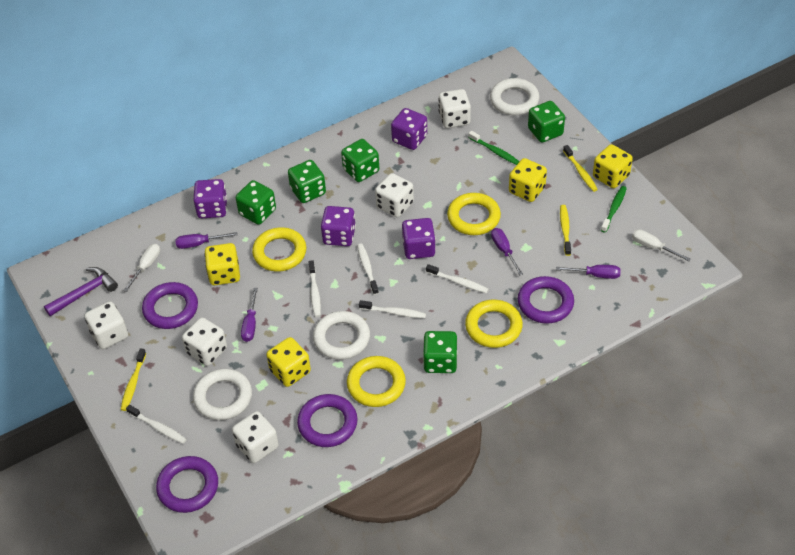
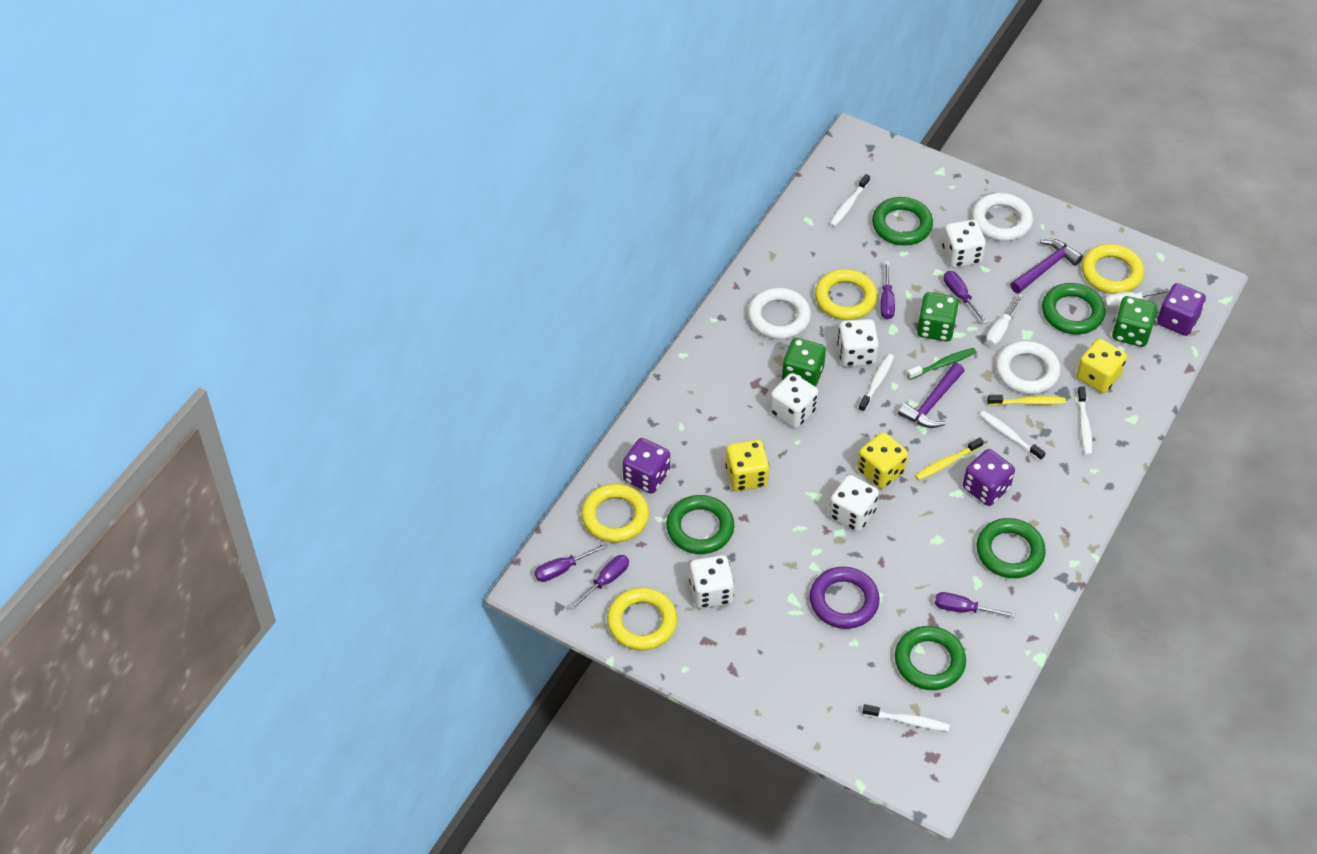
green dice: [236,180,276,225] [288,160,326,203] [341,139,379,182] [423,331,458,373] [528,101,565,143] = 5 -> [782,338,826,387] [917,292,959,342] [1112,296,1157,347] = 3
green ring: none = 0 -> [666,495,734,554] [872,197,933,246] [895,626,966,690] [977,518,1046,578] [1042,283,1105,335] = 5
green toothbrush: [468,131,520,165] [601,186,627,233] = 2 -> [907,348,976,380] = 1
purple dice: [193,179,227,218] [321,206,356,246] [391,108,427,150] [402,218,436,259] = 4 -> [623,438,670,494] [963,449,1015,506] [1157,283,1206,336] = 3
purple hammer: [44,267,118,316] = 1 -> [898,363,964,428] [1010,239,1083,294] = 2
purple ring: [142,282,198,329] [156,456,218,513] [297,394,358,447] [518,276,574,324] = 4 -> [810,567,880,629] = 1
purple screwdriver: [175,232,238,249] [241,288,258,342] [491,228,523,275] [556,265,621,279] = 4 -> [534,543,608,582] [569,555,629,610] [880,261,895,319] [935,592,1016,618] [944,271,988,324] = 5
yellow dice: [205,243,240,285] [266,337,311,387] [509,158,547,202] [593,144,633,188] = 4 -> [725,440,769,491] [857,432,908,489] [1076,339,1127,393] = 3
yellow toothbrush: [121,348,146,411] [560,205,571,256] [563,145,598,192] = 3 -> [915,437,984,480] [987,395,1066,405] = 2

